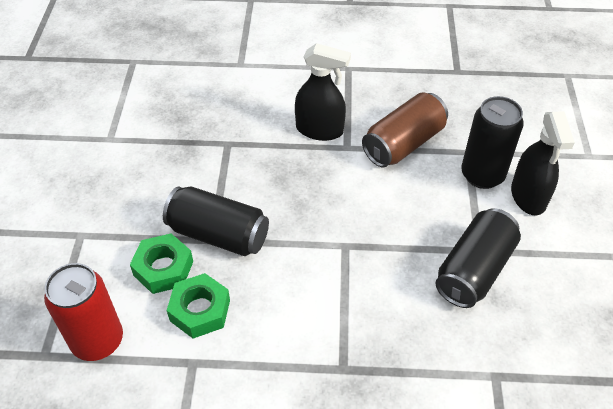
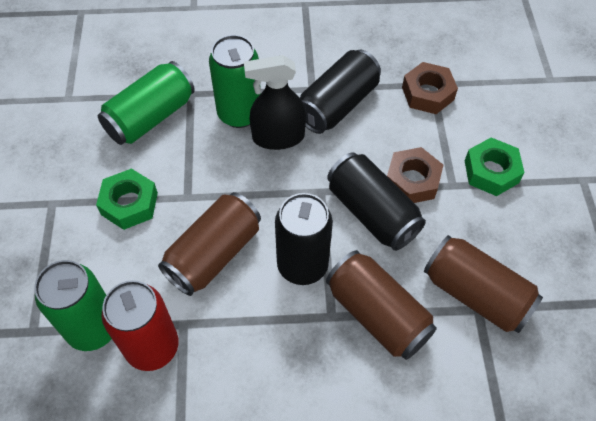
black spray bottle: [295,43,351,141] [511,111,575,215] = 2 -> [244,55,306,150] = 1
brown can: [362,92,448,167] = 1 -> [158,192,261,296] [326,250,437,360] [424,235,543,333] = 3
brown nut: none = 0 -> [387,147,443,203] [402,62,458,114] = 2
green can: none = 0 -> [34,260,112,351] [98,61,195,145] [209,35,261,128] = 3

